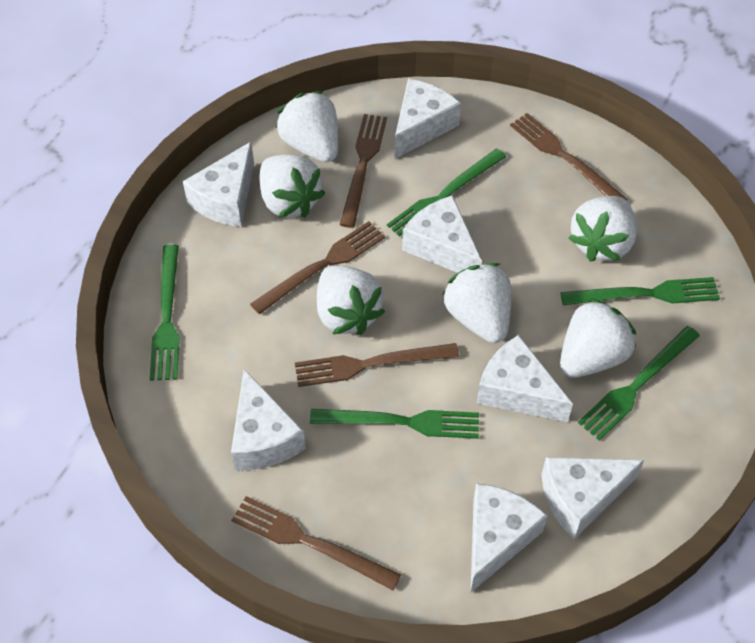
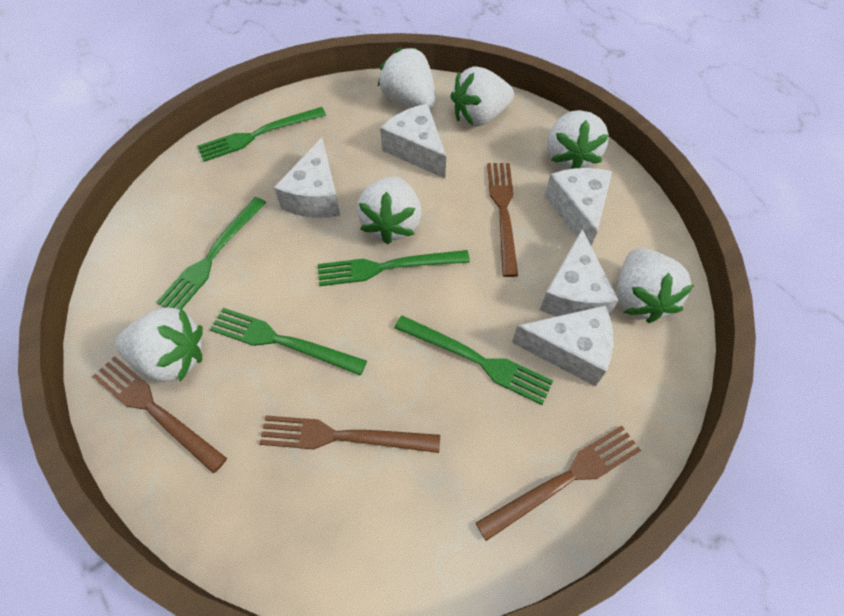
brown fork: [231,496,401,590] [250,221,385,314] [295,343,459,387] [340,114,387,228] [510,113,628,201] = 5 -> [92,356,227,474] [259,415,440,453] [476,425,641,541] [487,163,518,277] = 4
white cheese: [183,142,254,227] [231,369,306,470] [394,79,461,159] [402,195,482,273] [471,483,548,592] [477,335,573,422] [541,457,644,539] = 7 -> [274,138,340,218] [380,104,446,179] [512,305,613,387] [540,229,619,317] [544,168,612,246] = 5

